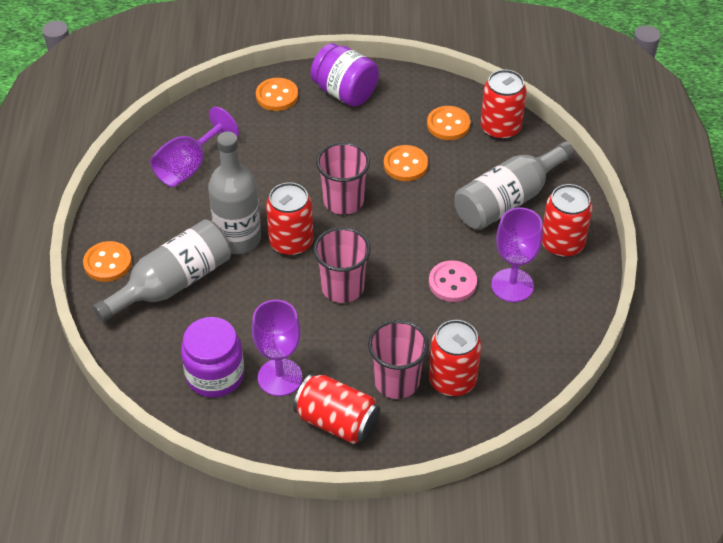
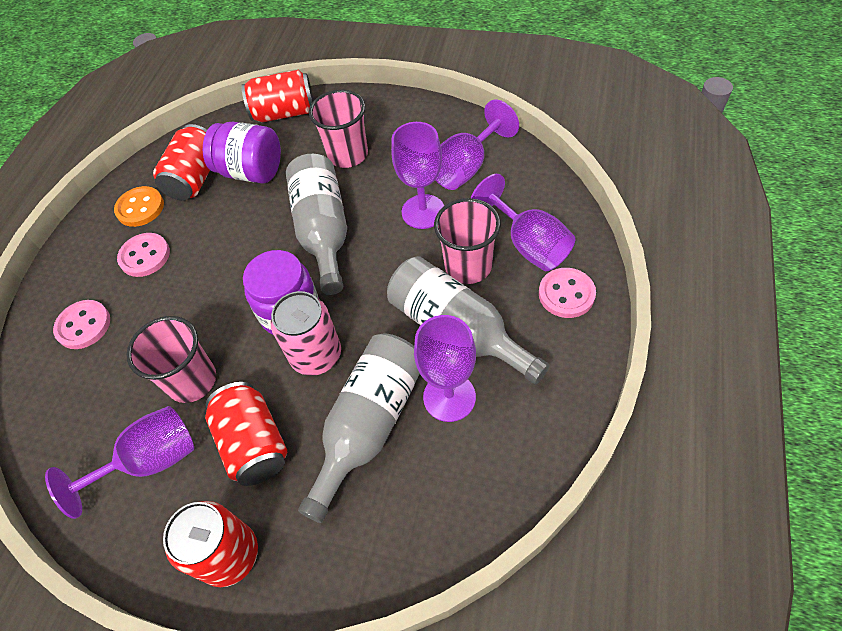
orange button: [83,241,132,282] [256,78,298,111] [384,145,428,181] [427,106,471,140] = 4 -> [114,186,164,227] = 1
pink button: [429,260,477,302] = 1 -> [53,300,110,349] [117,233,170,277] [539,268,596,318] = 3
pink can: none = 0 -> [271,291,341,376] = 1
purple goblet: [150,107,239,187] [252,300,302,396] [491,208,543,302] = 3 -> [45,406,194,519] [391,122,444,229] [414,315,476,422] [436,100,519,190] [471,174,575,271] = 5
red can: [266,182,313,256] [293,374,380,444] [429,320,481,396] [481,69,526,140] [542,184,593,258] = 5 -> [153,124,210,200] [163,501,258,587] [205,382,287,486] [241,70,314,122] = 4

